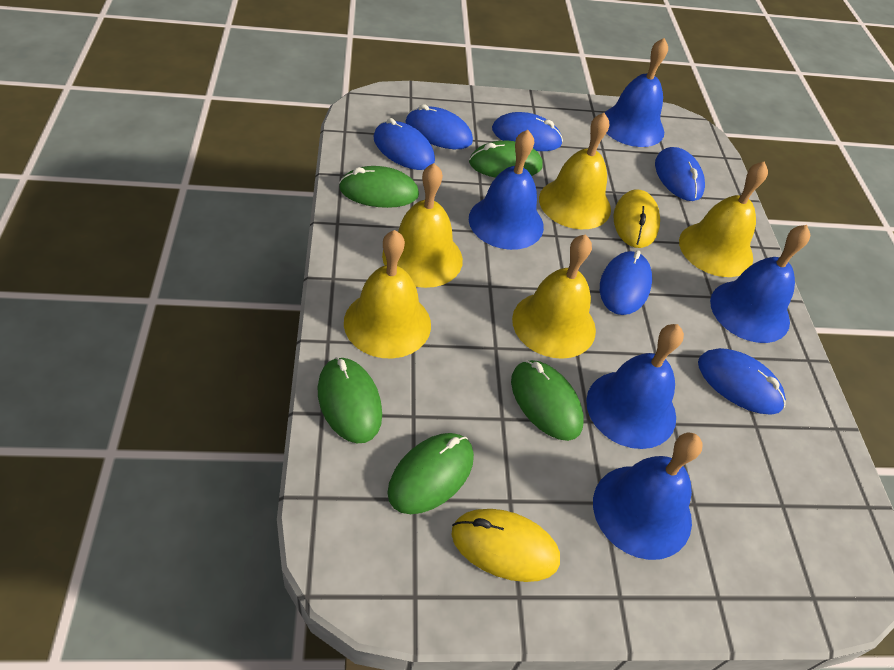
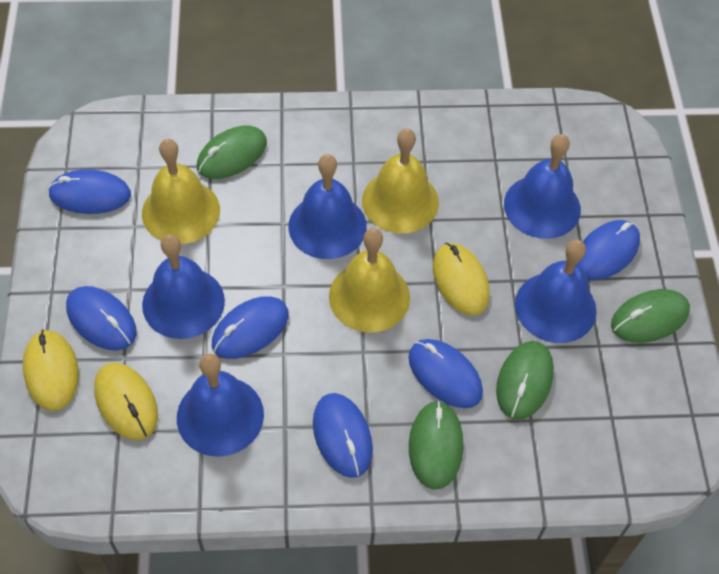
green mouse: [317,357,382,443] [339,166,419,208] [387,433,474,514] [469,141,543,178] [511,360,584,441] = 5 -> [197,126,267,179] [409,401,464,490] [496,341,554,420] [611,289,690,343] = 4
yellow bell: [344,230,431,358] [382,163,463,288] [512,234,596,359] [539,113,611,229] [679,161,768,277] = 5 -> [142,139,220,244] [329,228,410,333] [362,129,439,233] = 3
yellow mouse: [452,509,560,582] [613,189,660,248] = 2 -> [23,330,79,411] [94,363,158,440] [433,243,489,316] = 3

